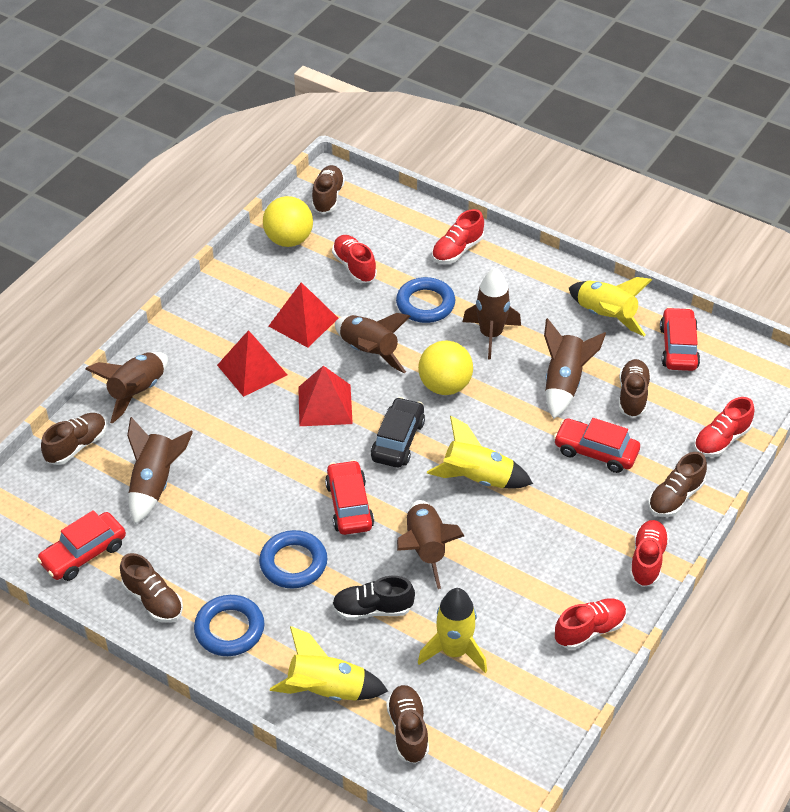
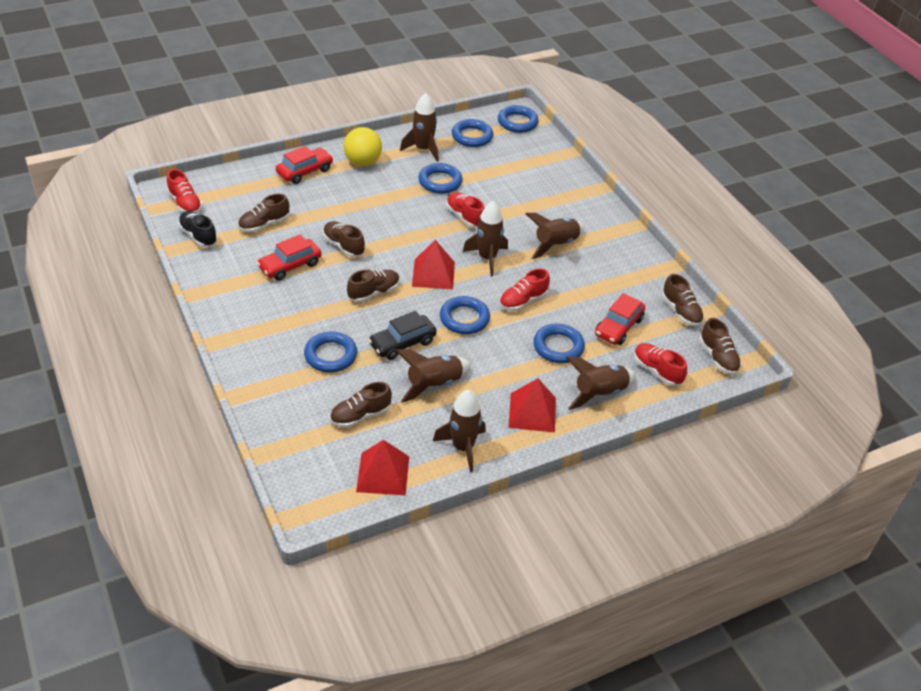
blue ring: [194,595,264,656] [259,530,327,588] [396,277,455,323] = 3 -> [304,331,357,373] [418,163,462,194] [440,296,490,334] [452,119,493,147] [498,105,539,133] [533,324,585,363] = 6
red car: [37,510,126,581] [325,460,374,535] [554,418,640,473] [660,307,700,371] = 4 -> [257,234,322,281] [276,146,333,184] [595,293,646,345] = 3
red shoe: [332,235,377,283] [432,209,484,264] [555,598,627,650] [630,520,669,587] [694,397,754,457] = 5 -> [167,169,203,213] [446,192,484,228] [499,268,550,311] [634,343,687,386] = 4
yellow ball: [263,196,313,247] [418,340,473,395] = 2 -> [344,127,382,166] = 1
yellow rocket: [270,626,388,701] [418,588,487,673] [427,416,533,488] [569,277,652,336] = 4 -> none = 0

